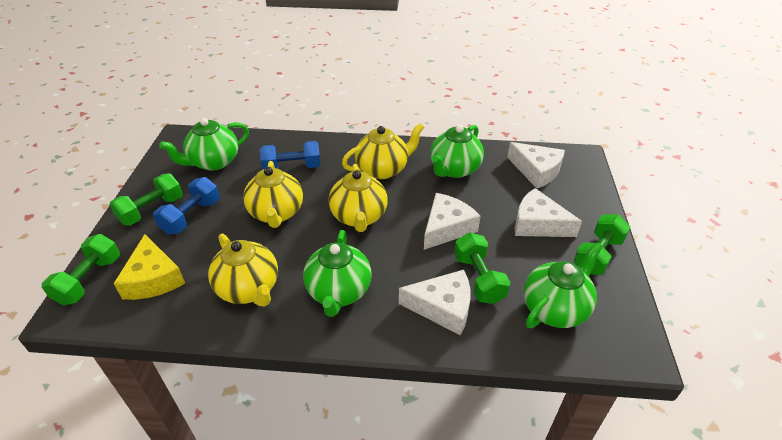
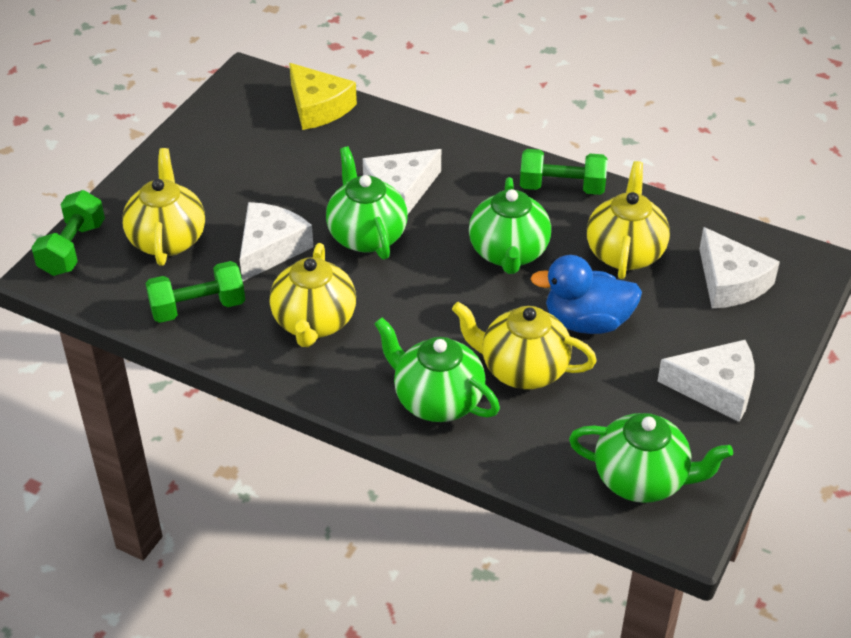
blue duck: none = 0 -> [530,255,642,334] = 1
blue dumbbell: [153,177,220,235] [260,141,321,169] = 2 -> none = 0
green dumbbell: [42,234,120,306] [109,173,183,226] [454,232,510,304] [574,215,631,275] = 4 -> [31,190,105,276] [145,261,245,323] [520,149,608,195] = 3

